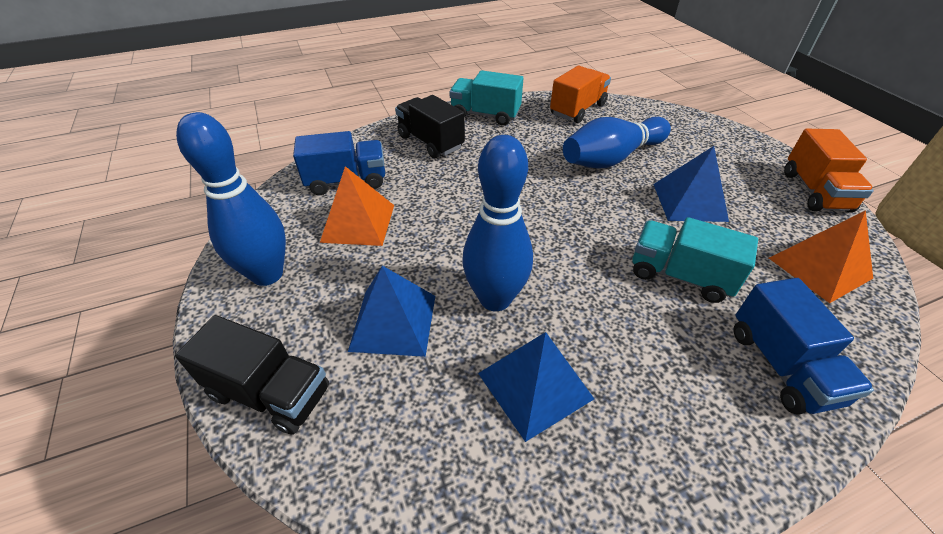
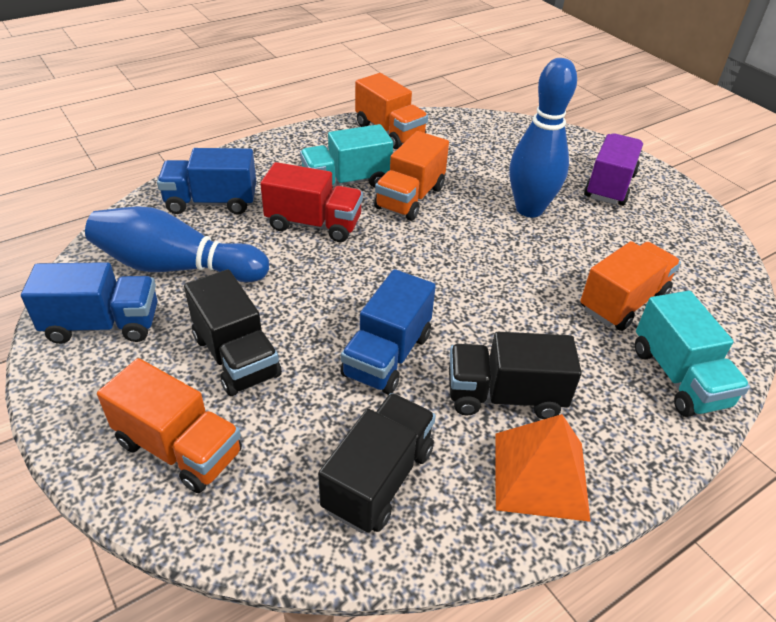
black truck: [175,315,329,435] [395,95,465,158] = 2 -> [184,269,282,396] [318,393,436,533] [449,332,582,419] = 3
blue bowling pin: [176,112,286,286] [462,135,533,311] [563,117,671,168] = 3 -> [85,206,269,282] [509,58,577,217] = 2
blue pyramid: [348,266,435,357] [478,332,594,442] [653,146,729,222] = 3 -> none = 0
blue truck: [293,131,385,195] [734,278,874,415] = 2 -> [21,262,158,344] [157,148,256,215] [340,269,436,395] = 3
orange pyramid: [320,166,394,246] [769,210,873,303] = 2 -> [495,414,591,522] = 1
orange truck: [550,66,611,123] [784,129,874,212] = 2 -> [97,358,242,493] [355,73,428,149] [374,131,449,221] [580,241,681,331] = 4
purple truck: none = 0 -> [584,133,643,206] = 1
red truck: none = 0 -> [260,162,363,242] = 1

